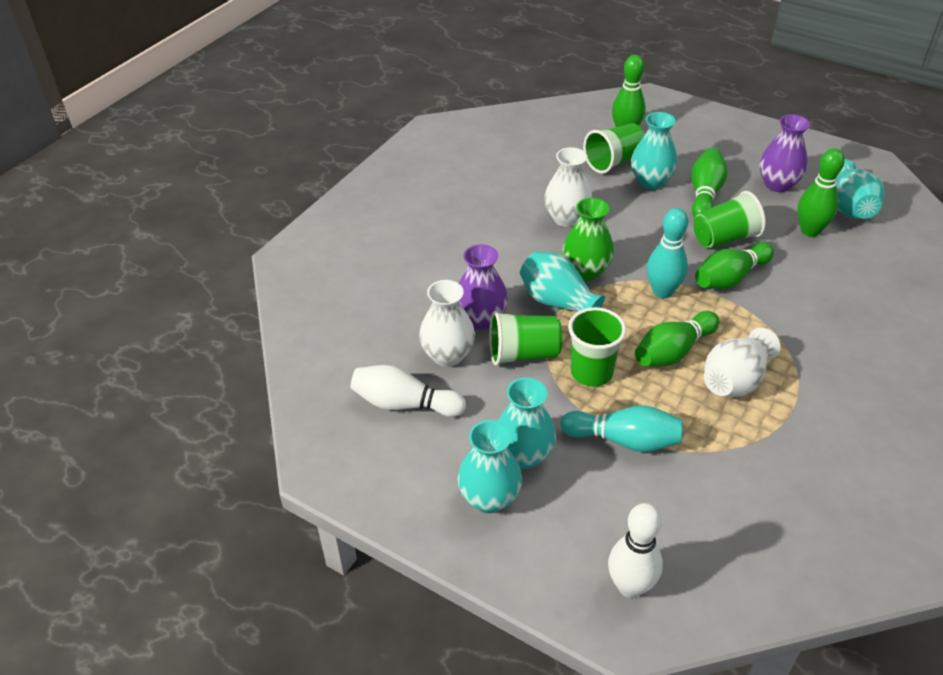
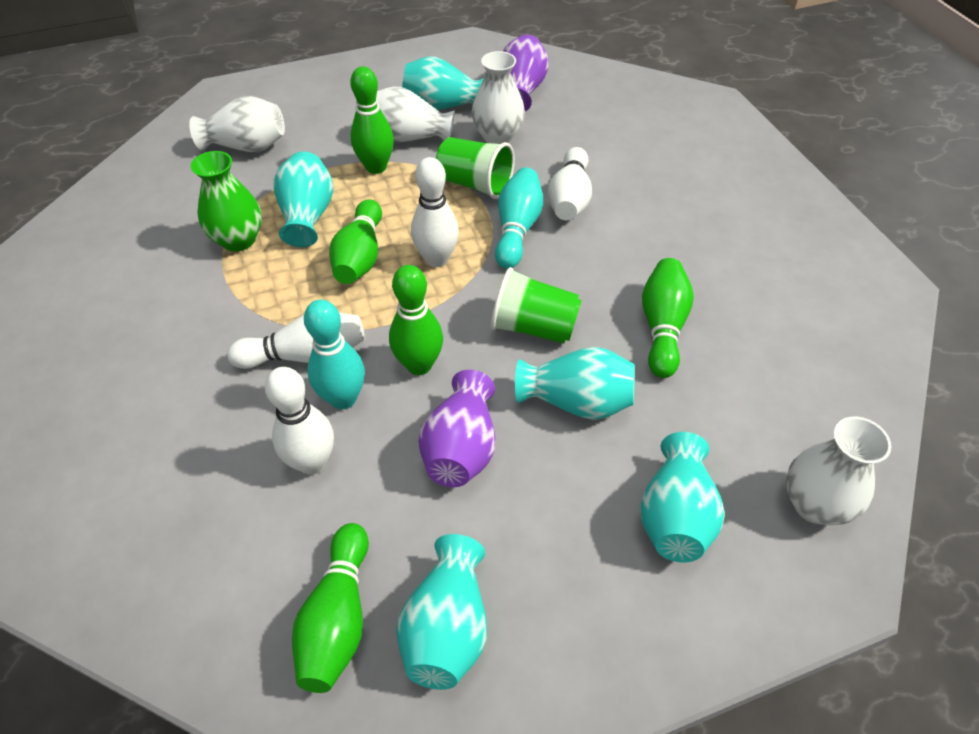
green cup: [489,311,563,366] [568,307,626,387] [583,123,645,174] [693,191,766,248] = 4 -> [436,137,515,199] [491,267,582,343] = 2
white bowling pin: [350,365,466,417] [608,503,663,598] = 2 -> [227,312,365,369] [265,367,334,475] [411,157,459,267] [547,147,592,220] = 4
white vase: [419,280,475,367] [544,147,592,227] [704,328,781,397] = 3 -> [189,96,285,152] [376,86,455,142] [471,51,525,144] [786,417,892,525] = 4

